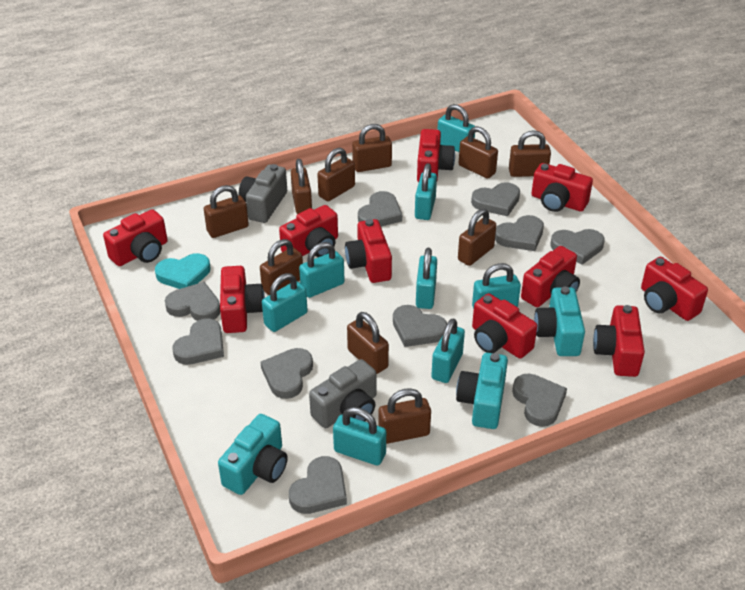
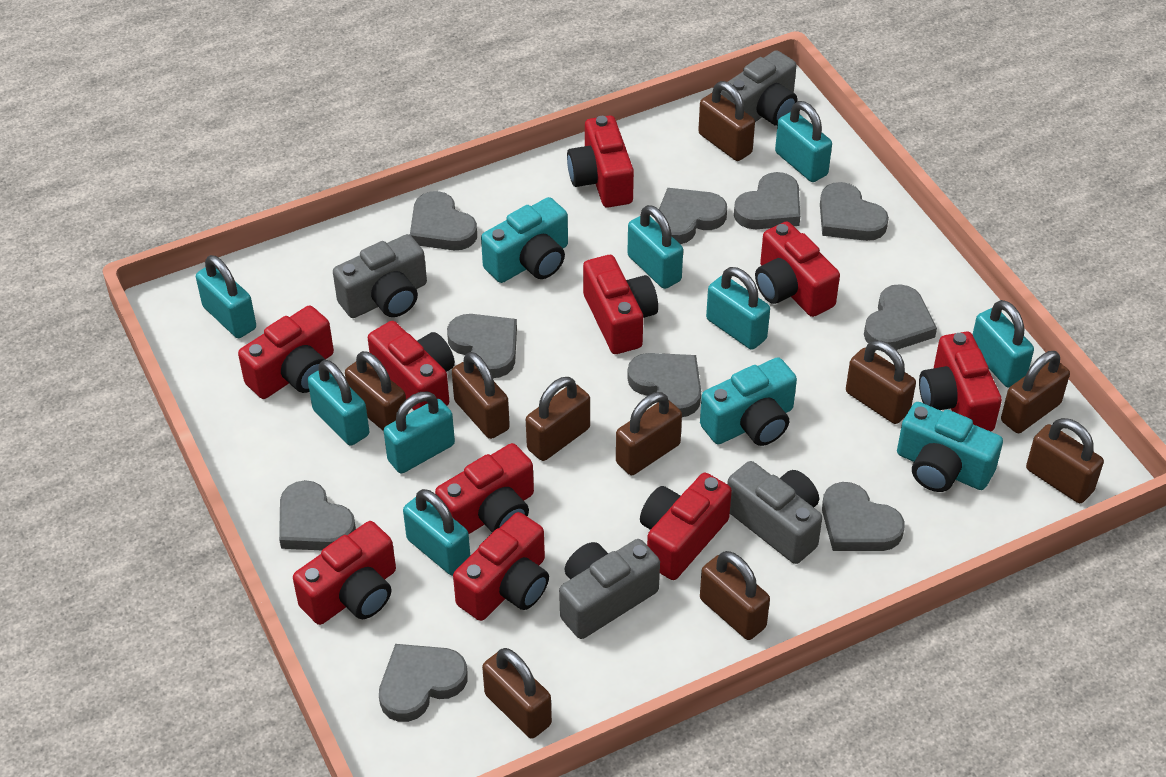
grey camera: [239,164,287,223] [309,359,377,428] = 2 -> [333,234,427,318] [559,539,660,639] [721,50,798,126] [727,461,822,564] = 4
turquoise heart: [155,253,210,289] = 1 -> none = 0

